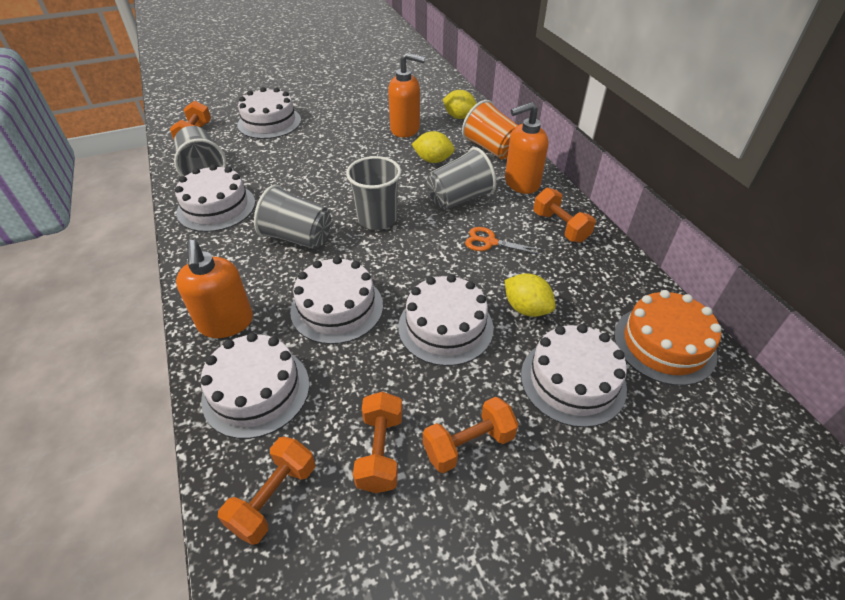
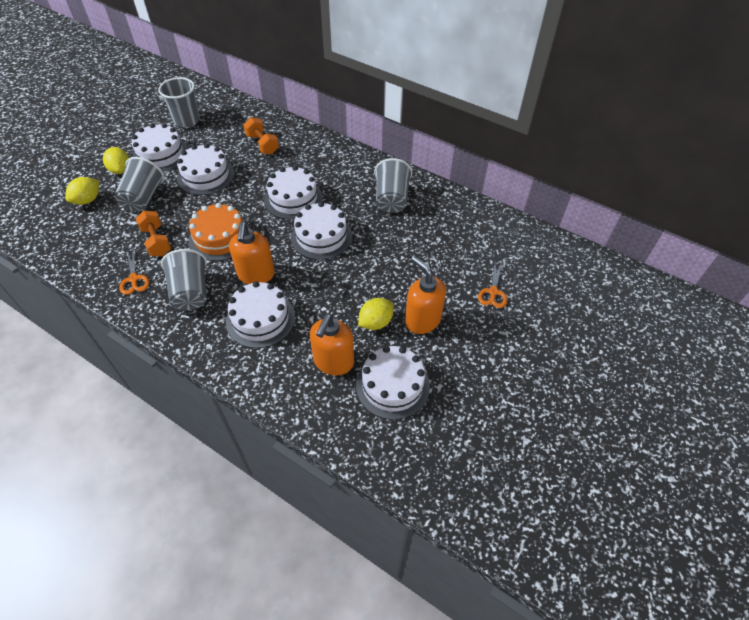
orange cup: [462,100,518,160] = 1 -> none = 0
orange dumbbell: [170,101,211,139] [218,437,315,545] [353,392,402,493] [423,397,519,473] [533,188,596,243] = 5 -> [135,211,171,256] [243,117,279,154] = 2
orange scissors: [465,227,544,255] = 1 -> [119,249,149,295] [478,262,507,308] = 2

